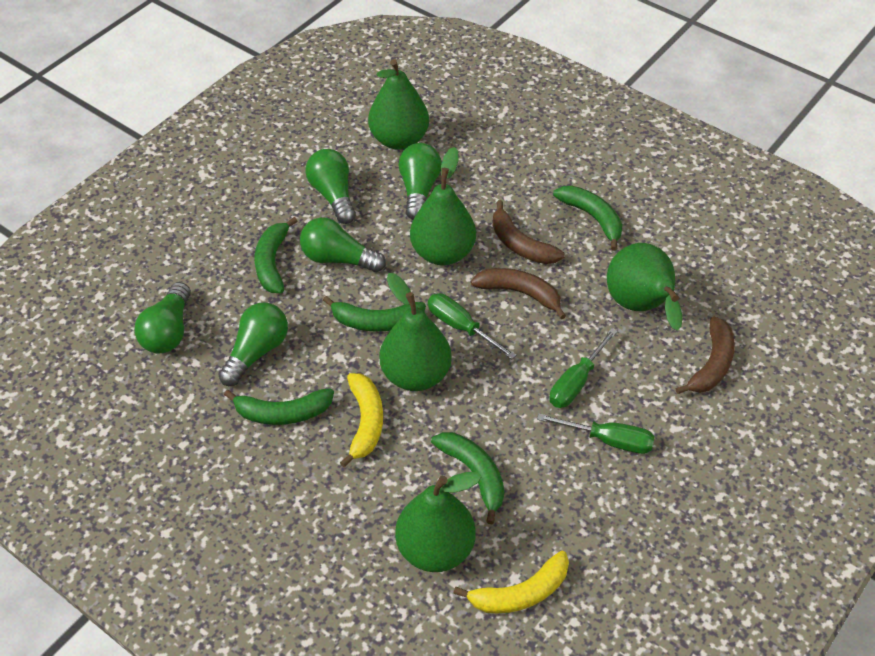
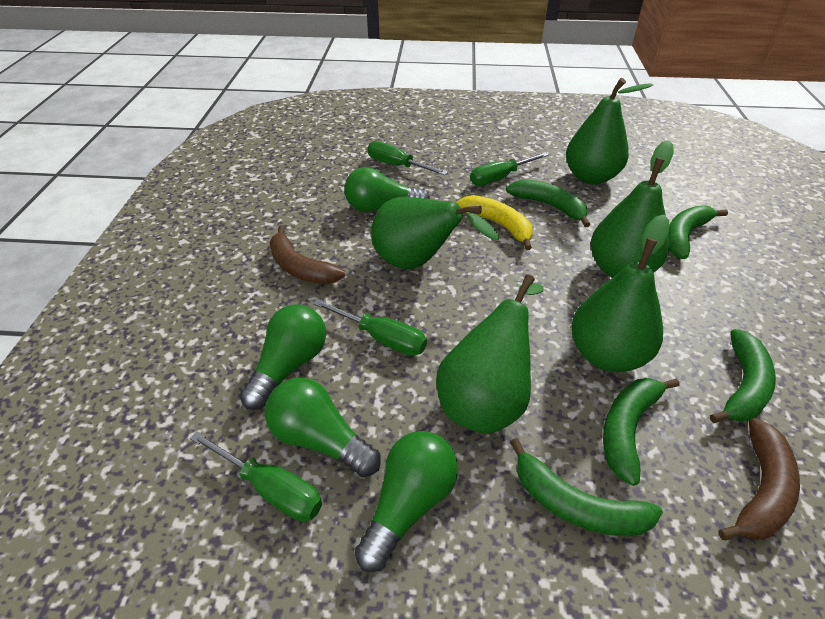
brown banana: [471,268,566,319] [493,200,565,264] [676,316,735,394] = 3 -> [270,225,345,285] [718,418,800,541] = 2
green light bulb: [135,282,191,354] [218,303,288,386] [300,217,386,272] [306,149,356,224] [398,143,442,220] = 5 -> [240,305,326,410] [265,378,381,478] [344,167,430,212] [355,431,458,572] = 4
green screwdriver: [428,293,516,359] [537,413,655,454] [549,328,618,408] = 3 -> [190,431,322,521] [313,299,427,356] [367,141,448,175] [470,153,549,186] = 4
yellow banana: [340,373,383,467] [453,550,569,613] = 2 -> [456,195,533,250] = 1

